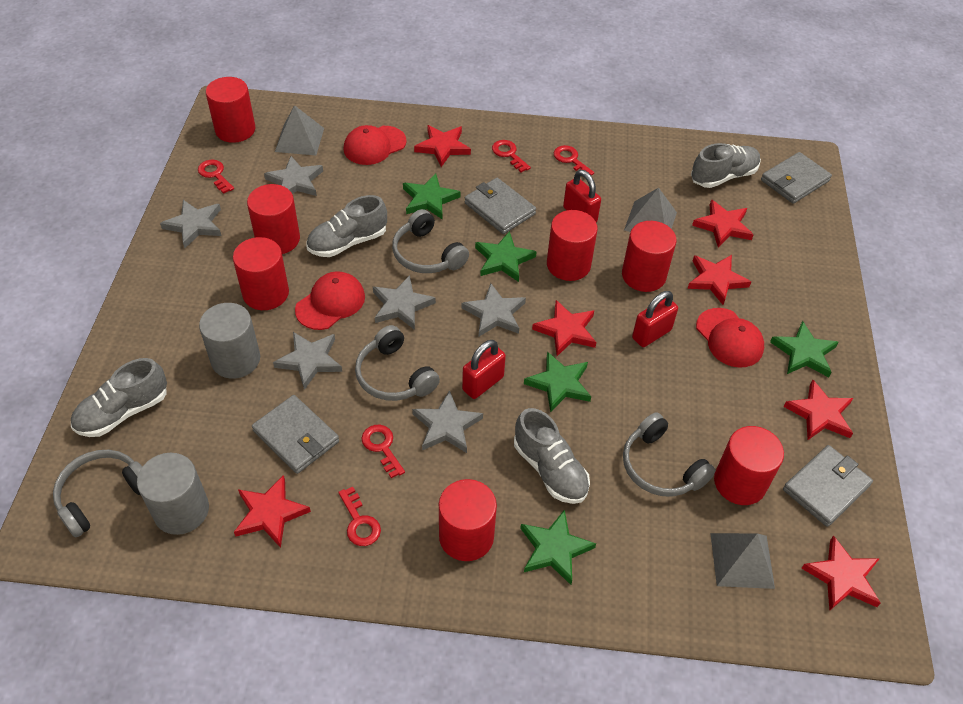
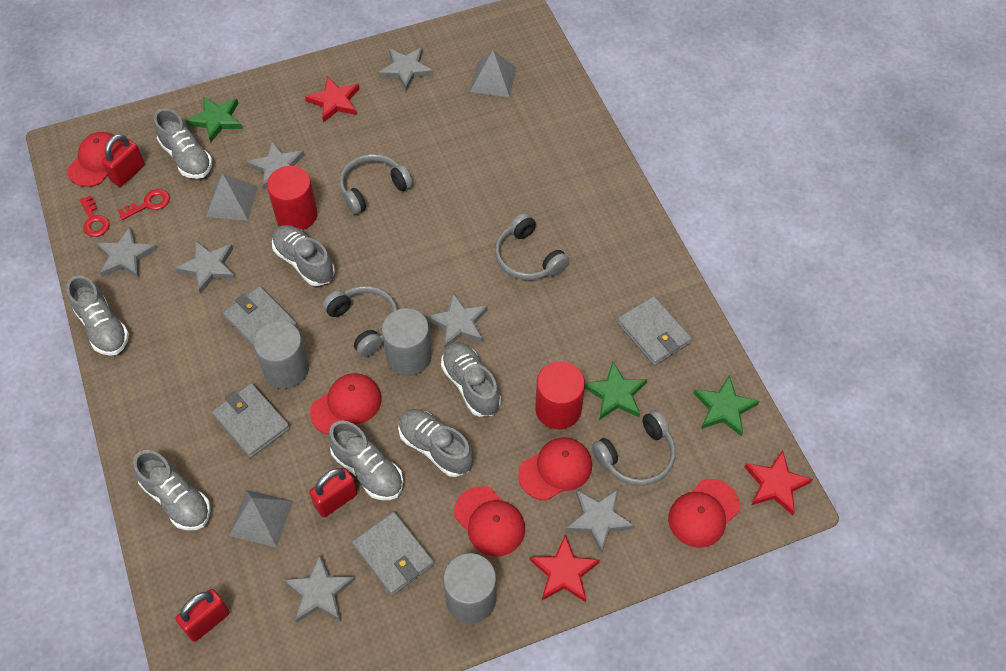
green star: [403,173,461,220] [475,231,537,282] [520,509,596,585] [524,351,591,413] [770,321,839,377] = 5 -> [186,96,242,142] [585,361,647,420] [693,375,759,437] = 3
grey cylinder: [137,453,209,535] [199,303,260,379] = 2 -> [254,321,309,389] [382,308,432,376] [443,553,497,623] = 3
grey shoe: [71,358,167,437] [307,195,387,257] [514,408,590,504] [691,143,761,188] = 4 -> [66,275,129,356] [133,450,211,530] [154,108,212,179] [272,225,335,286] [328,421,403,500] [398,409,473,477] [441,342,501,417] = 7
grey star: [160,200,222,248] [264,156,323,196] [273,332,342,390] [373,275,436,330] [412,390,483,453] [461,283,526,337] = 6 -> [96,227,158,278] [175,240,236,294] [247,141,305,190] [284,554,355,623] [378,47,433,91] [426,293,488,349] [566,489,635,553] = 7
red cap: [295,271,365,330] [343,125,407,165] [696,308,764,368] = 3 -> [67,132,122,187] [310,373,382,435] [454,486,525,557] [518,437,592,501] [668,479,740,548] = 5
red cylinder: [206,77,255,143] [233,237,289,310] [247,184,300,254] [439,479,497,561] [547,210,598,281] [622,221,676,292] [714,426,784,505] = 7 -> [267,166,318,230] [535,361,585,429] = 2
red key: [198,159,234,194] [338,487,381,546] [361,425,405,478] [492,140,531,172] [554,145,594,176] = 5 -> [79,195,110,237] [118,189,170,220] = 2
red star: [234,475,311,548] [414,125,471,167] [532,300,596,356] [687,255,751,305] [692,199,754,247] [783,380,853,440] [801,535,881,611] = 7 -> [305,76,359,123] [530,535,600,602] [744,450,813,515] = 3

